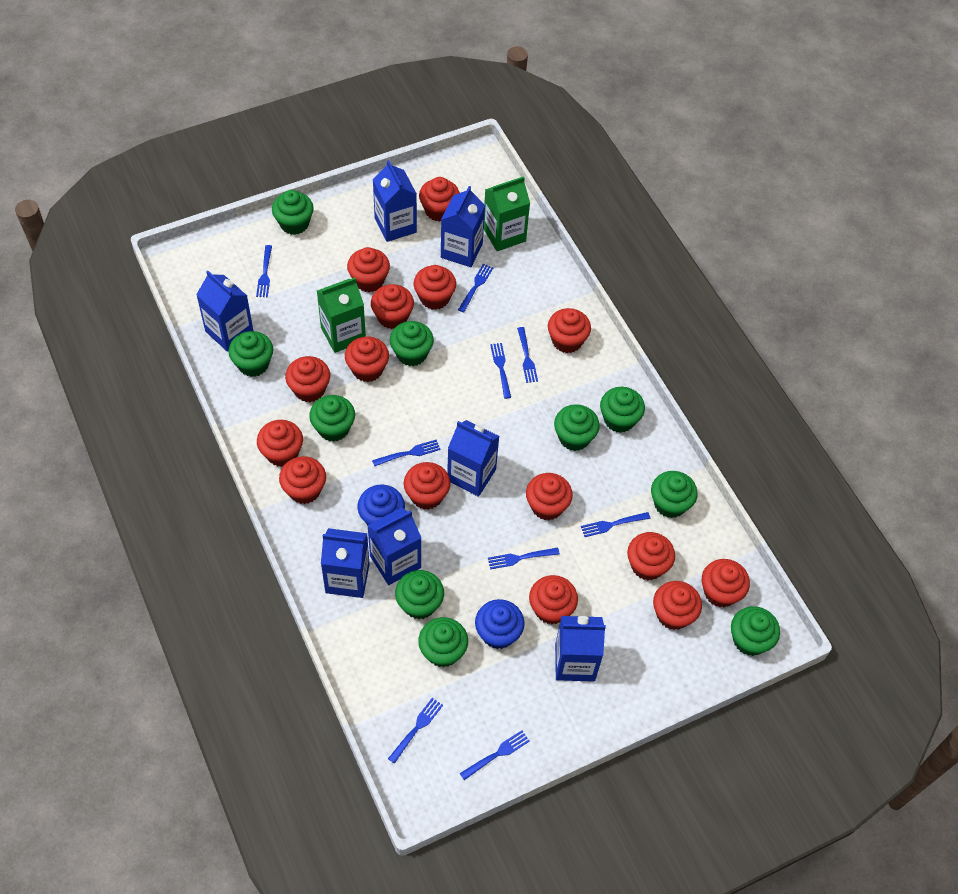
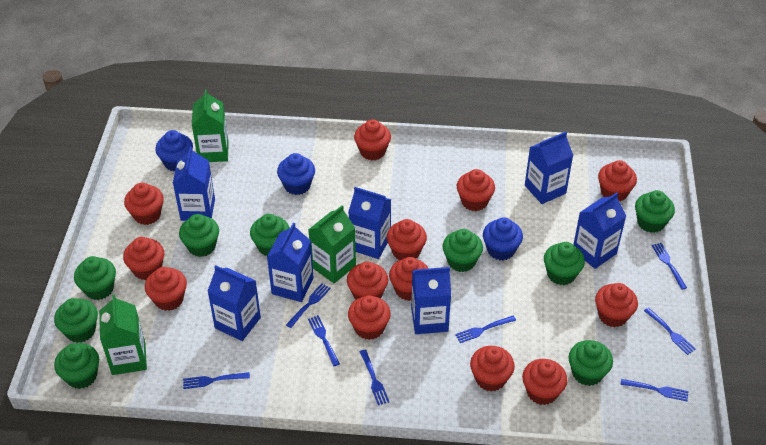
blue cupcake: [358,485,405,525] [475,599,525,649] = 2 -> [155,130,193,171] [277,153,315,195] [483,217,523,260] = 3
blue fork: [256,245,272,297] [372,439,440,466] [388,698,443,764] [458,264,493,312] [460,730,530,780] [488,548,560,569] [490,343,511,399] [517,327,538,383] [581,512,651,537] = 9 -> [183,372,250,389] [286,283,331,328] [308,315,340,366] [360,350,389,405] [455,315,516,343] [620,379,688,401] [644,307,696,355] [652,243,687,290] = 8
green carton: [317,278,366,353] [484,176,530,251] = 2 -> [99,294,147,375] [192,89,229,162] [308,206,356,284] = 3
green cupcake: [228,331,273,377] [272,190,314,235] [309,395,355,442] [390,321,434,366] [395,570,444,619] [418,617,468,667] [554,404,600,451] [600,387,645,433] [651,471,698,518] [731,606,780,656] = 10 -> [54,298,98,343] [54,343,99,389] [74,256,116,300] [179,214,219,257] [250,214,290,256] [442,229,483,272] [544,242,585,285] [569,340,613,386] [635,190,675,233] = 9
red cupcake: [257,420,303,467] [279,456,326,504] [285,356,330,402] [345,337,389,382] [347,247,390,292] [371,284,414,329] [404,462,451,510] [413,265,456,310] [419,177,460,221] [526,473,573,520] [529,575,578,624] [548,308,591,353] [627,532,675,580] [653,581,702,630] [702,559,750,608] = 15 -> [123,237,164,280] [124,183,164,225] [145,267,187,311] [347,261,388,300] [348,295,391,340] [354,119,391,160] [387,219,427,260] [389,257,429,301] [457,169,495,211] [470,346,515,392] [522,359,567,405] [595,283,638,327] [598,160,637,202] = 13

